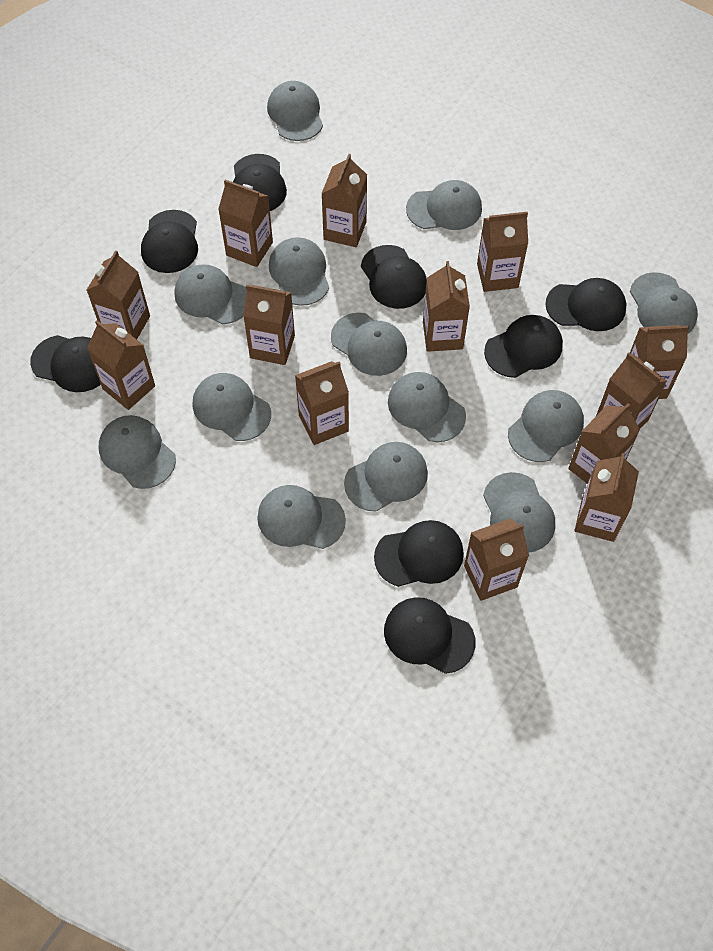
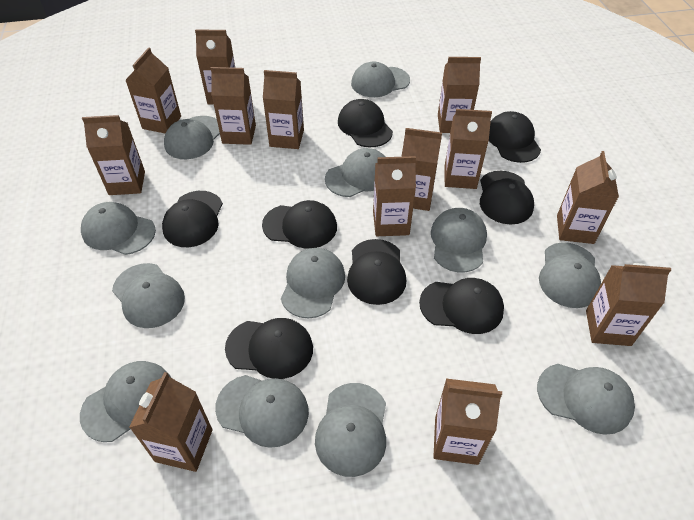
grey cap: [99,415,176,489] [174,264,247,324] [193,373,271,441] [257,485,346,549] [267,81,323,141] [269,237,329,306] [331,313,407,376] [344,442,428,512] [388,372,466,442] [406,180,482,230] [483,472,555,553] [508,390,584,462] [630,272,698,334] = 13 -> [80,361,171,442] [81,202,156,255] [112,263,185,328] [164,116,220,159] [215,375,309,448] [281,248,345,318] [315,383,386,477] [325,148,386,197] [351,62,410,97] [431,208,487,272] [537,364,635,435] [539,242,601,308] = 12

